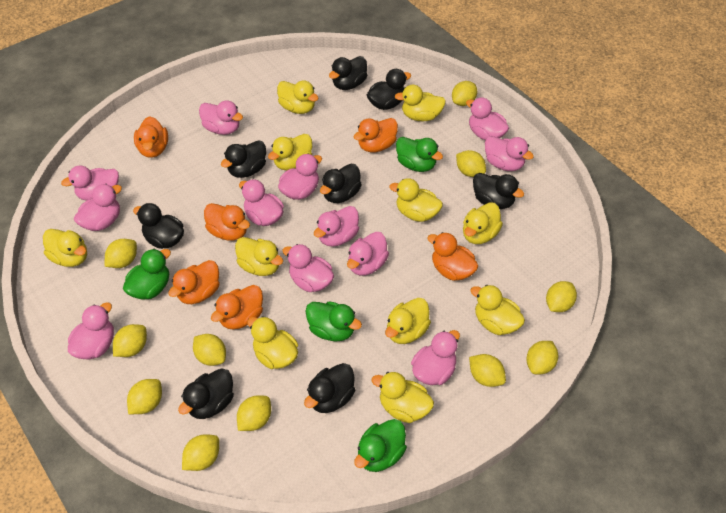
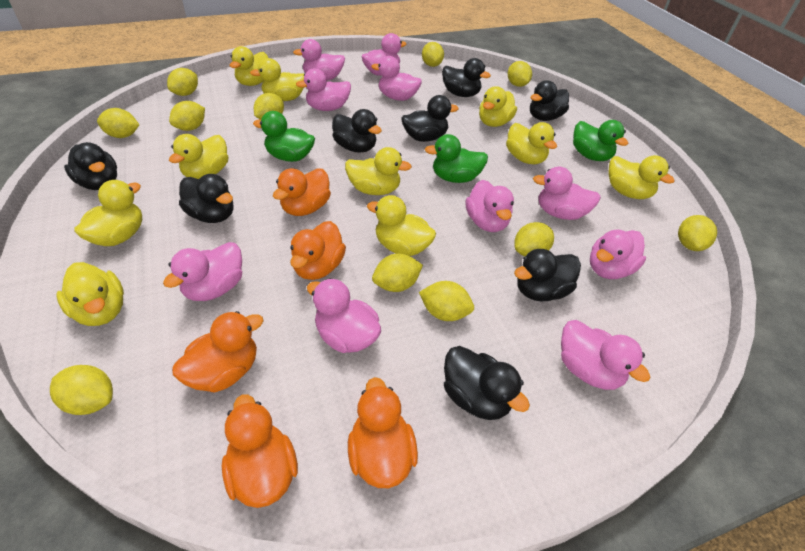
green duck: [123,249,171,300] [306,301,362,341] [354,419,407,472] [396,137,443,172] = 4 -> [253,111,315,162] [425,134,488,183] [573,120,628,161] = 3
orange duck: [134,116,168,158] [168,260,220,304] [204,203,250,241] [211,285,263,329] [354,118,398,153] [427,232,479,281] = 6 -> [172,311,264,392] [222,394,298,508] [273,168,331,216] [290,221,346,280] [348,377,418,488] = 5
pink duck: [61,166,119,201] [68,302,114,359] [74,184,122,231] [199,101,243,135] [239,179,284,226] [278,154,322,200] [282,244,334,292] [314,206,359,247] [347,232,389,276] [411,330,460,385] [466,97,509,140] [485,136,534,171] = 12 -> [163,242,242,301] [293,39,345,80] [296,68,351,111] [307,278,381,353] [362,33,407,76] [371,56,422,101] [466,180,514,232] [533,167,601,220] [561,320,650,390] [590,230,646,279] = 10
yellow duck: [43,229,87,267] [235,237,283,276] [247,316,298,369] [268,134,312,170] [277,80,318,114] [372,372,434,423] [385,298,431,344] [389,178,443,222] [394,85,446,121] [463,202,503,244] [470,285,525,335] = 11 -> [57,262,124,326] [74,180,142,246] [169,134,228,179] [230,46,268,86] [250,58,304,101] [345,147,412,195] [367,195,436,256] [479,86,517,127] [506,122,557,164] [608,155,675,199] = 10

